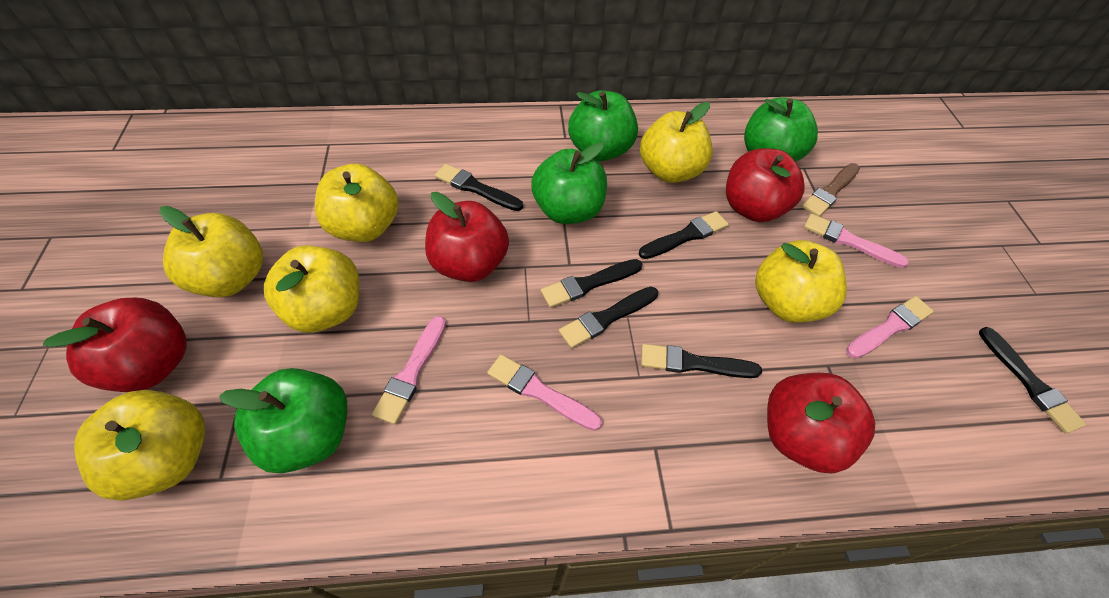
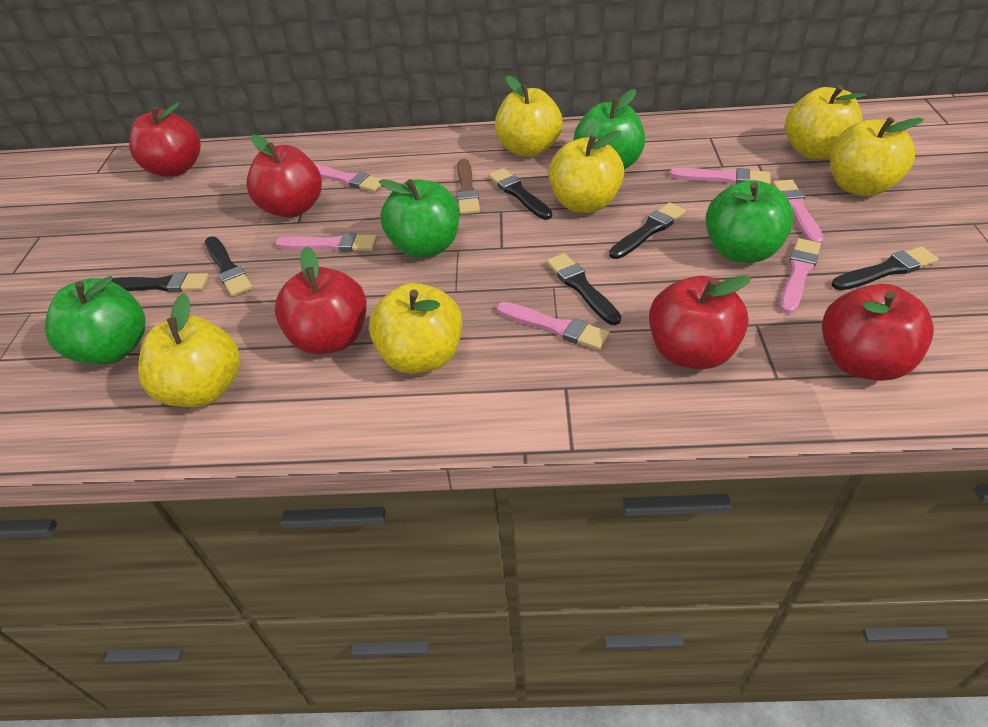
pink brush: [372,316,446,425] [487,354,602,431] [804,214,909,268] [846,296,934,359] = 4 -> [275,233,377,252] [315,164,382,192] [497,302,610,350] [669,167,771,184] [772,179,824,244] [780,238,821,314] = 6
red apple: [43,298,187,392] [425,192,509,282] [726,148,805,222] [767,373,875,473] = 4 -> [129,102,201,177] [246,135,322,218] [275,247,367,355] [649,275,751,369] [822,284,934,381] = 5

